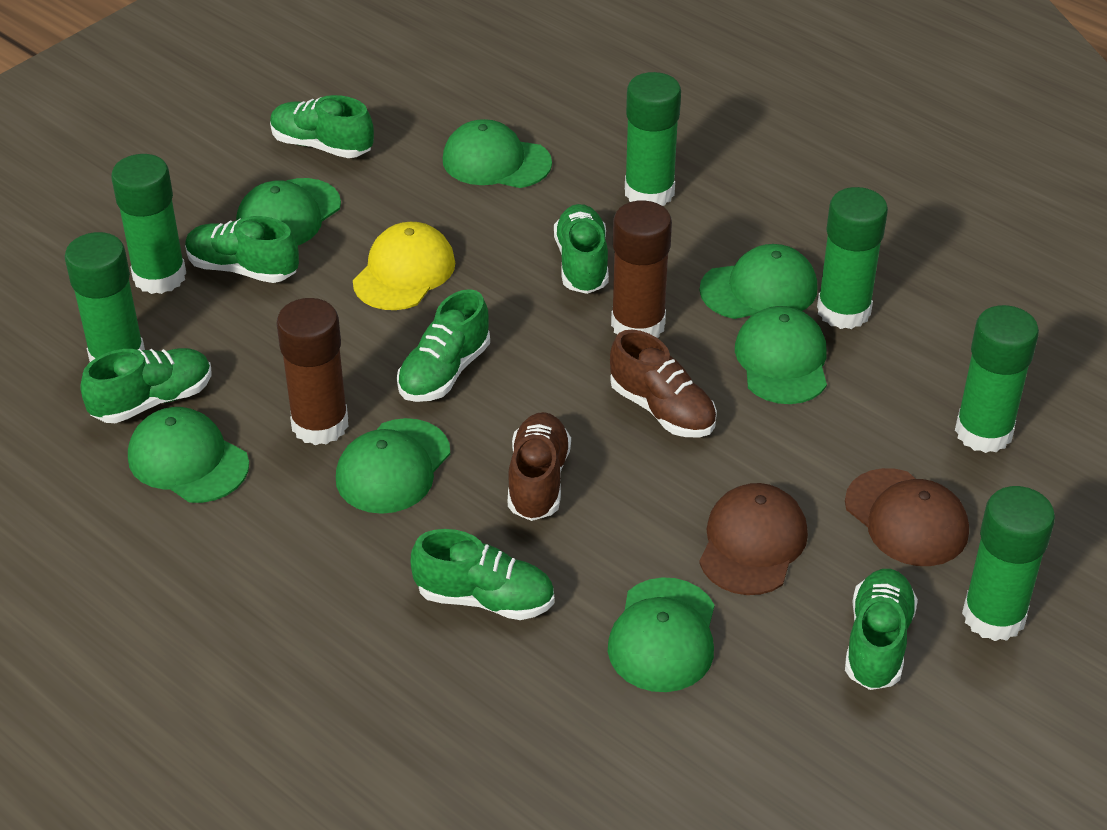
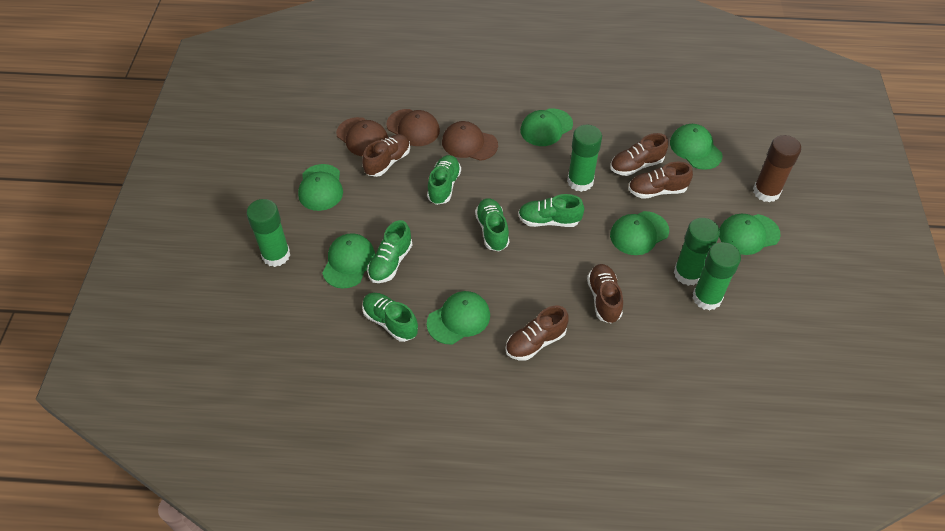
brown cap: [699,483,808,595] [845,468,969,566] = 2 -> [336,117,388,156] [387,109,440,146] [442,121,498,161] = 3
brown glue stick: [277,298,349,445] [611,200,672,338] = 2 -> [753,135,801,202] = 1
brown shoe: [508,412,571,521] [610,330,717,437] = 2 -> [362,134,410,177] [505,306,569,361] [587,264,623,323] [610,133,668,176] [628,162,693,199] = 5
green glue stick: [65,232,145,362] [111,154,186,294] [625,72,681,206] [817,187,888,329] [955,305,1039,453] [962,486,1055,641] = 6 -> [246,199,290,267] [567,125,602,192] [674,218,720,286] [693,242,741,311] = 4
green shoe: [81,348,212,423] [185,216,299,283] [270,95,374,158] [397,289,490,402] [411,529,555,620] [554,204,609,294] [845,569,918,690] = 7 -> [362,293,418,342] [367,220,412,283] [427,155,461,205] [475,198,509,251] [518,194,584,227] = 5
yellow cap: [353,222,455,310] = 1 -> none = 0

